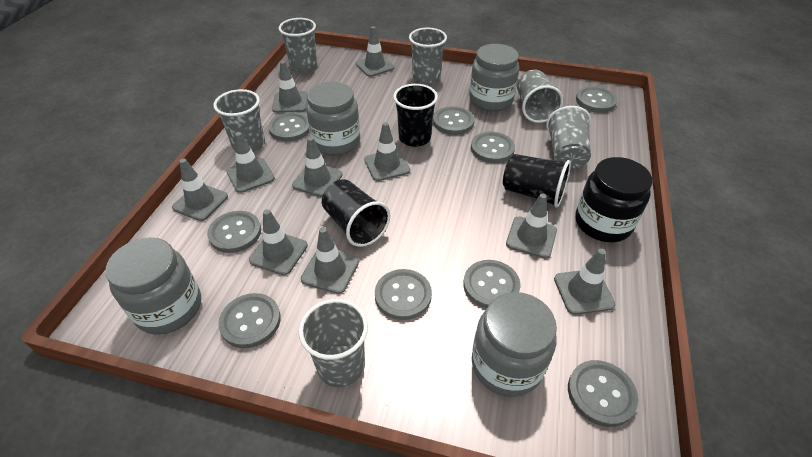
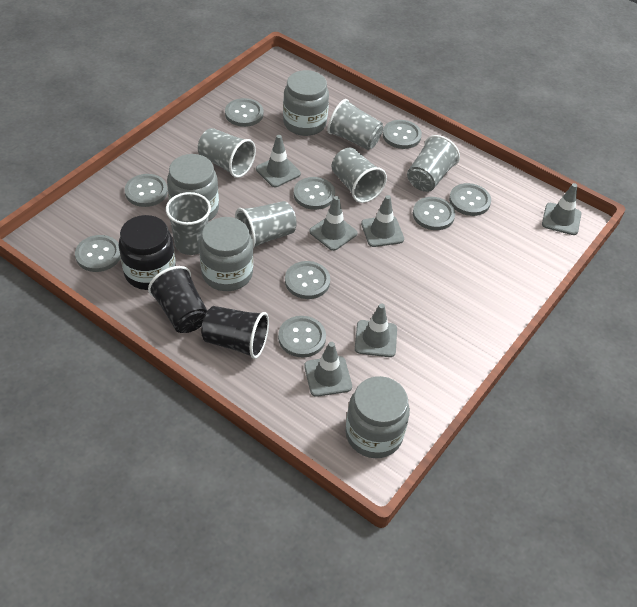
black cup: [322,179,390,247] [393,84,438,147] [503,154,571,207] = 3 -> [148,266,207,333] [201,306,269,359] = 2
grey traffic cone: [172,158,228,221] [227,132,275,193] [249,209,308,275] [272,61,308,113] [292,137,343,197] [301,227,359,294] [356,26,394,77] [364,122,410,181] [506,193,557,258] [554,249,615,315] = 10 -> [256,135,301,187] [304,342,352,397] [309,196,357,251] [355,304,397,357] [361,195,404,247] [542,183,581,235] = 6

